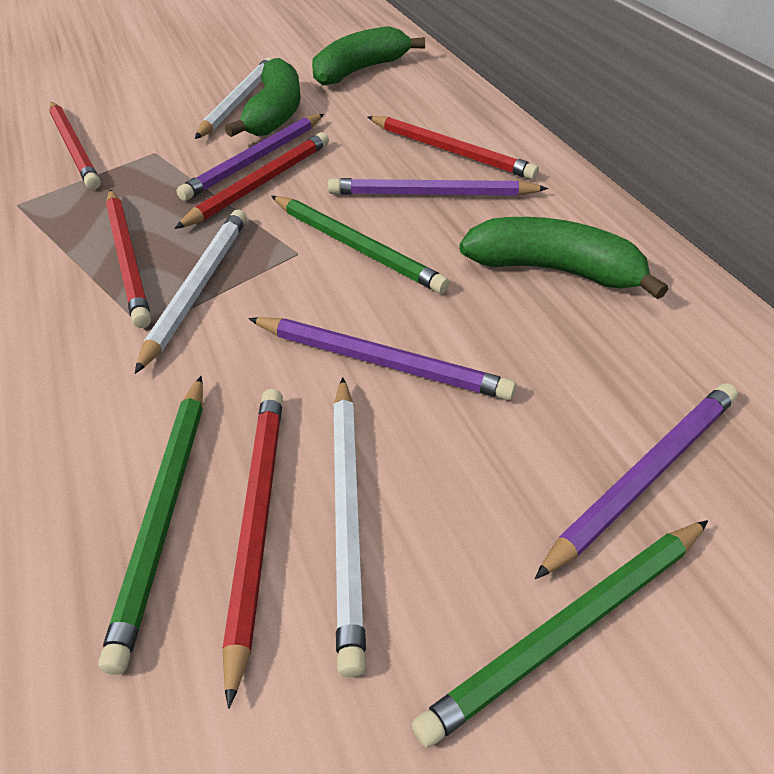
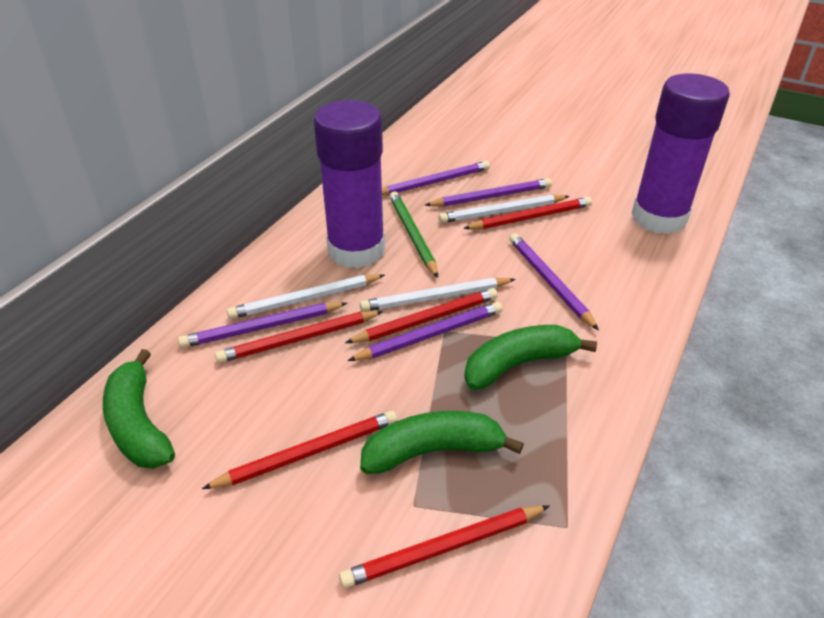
green pencil: [98,376,203,675] [271,196,450,294] [412,520,708,748] = 3 -> [389,191,438,278] = 1
purple glue stick: none = 0 -> [314,100,385,268] [632,73,730,234] = 2
purple pencil: [176,114,324,201] [248,317,516,400] [328,178,548,196] [535,383,738,579] = 4 -> [178,302,347,348] [348,302,503,361] [382,161,490,196] [425,178,552,207] [509,233,599,330] = 5

